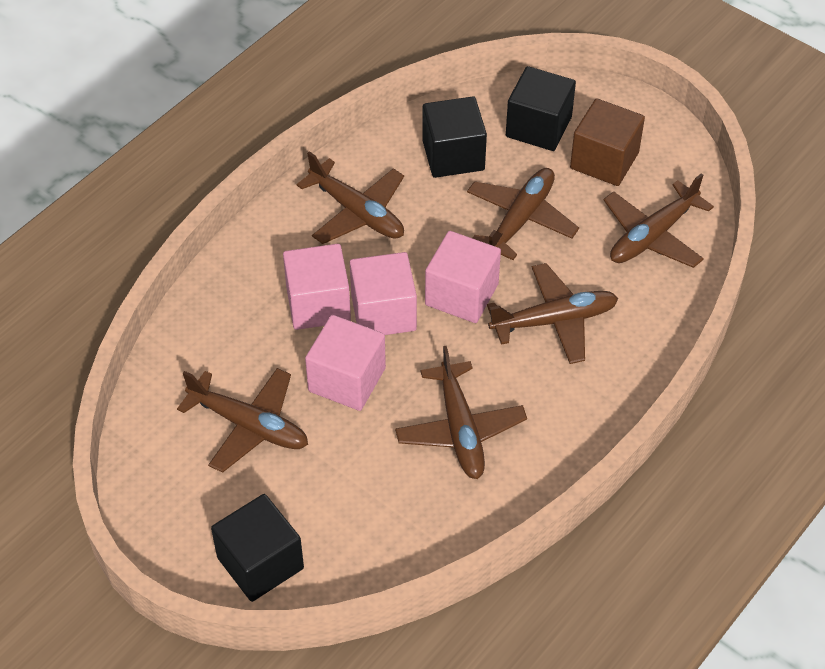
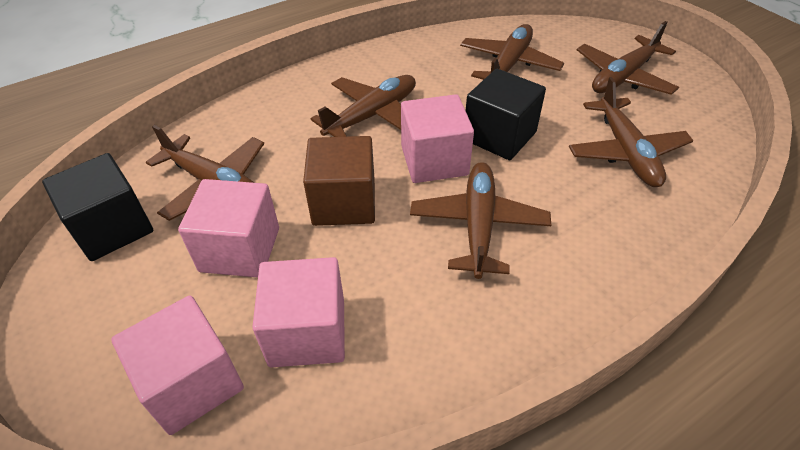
black cube: [211,494,304,602] [422,96,487,178] [506,66,576,151] = 3 -> [42,153,154,261] [466,69,546,160] = 2

